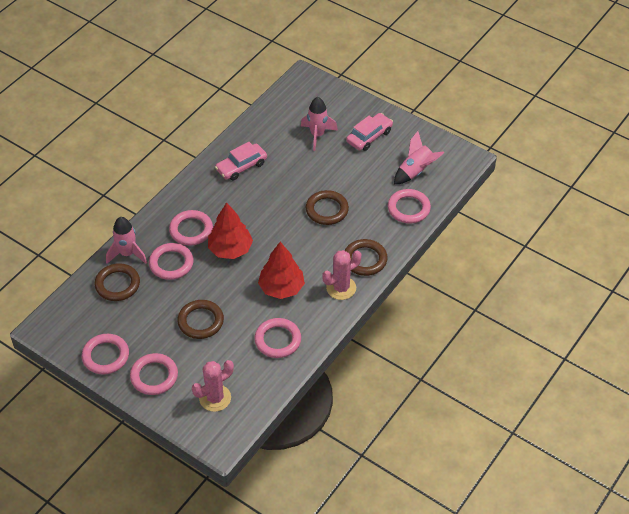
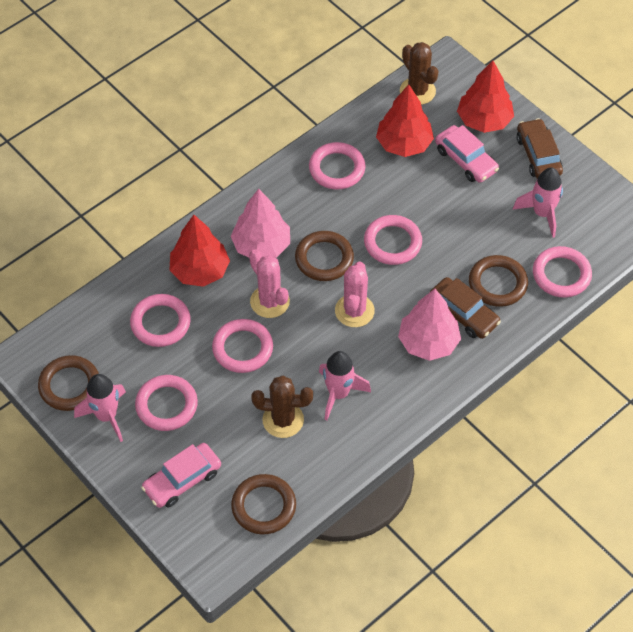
brown cactus: none = 0 -> [251,376,313,438] [400,42,439,105] = 2
brown car: none = 0 -> [429,277,501,339] [517,118,563,178] = 2
pink tree: none = 0 -> [231,189,290,258] [398,289,461,361] = 2
red tree: [208,202,253,259] [258,242,305,299] = 2 -> [170,215,230,287] [376,84,434,157] [457,60,514,133] = 3

